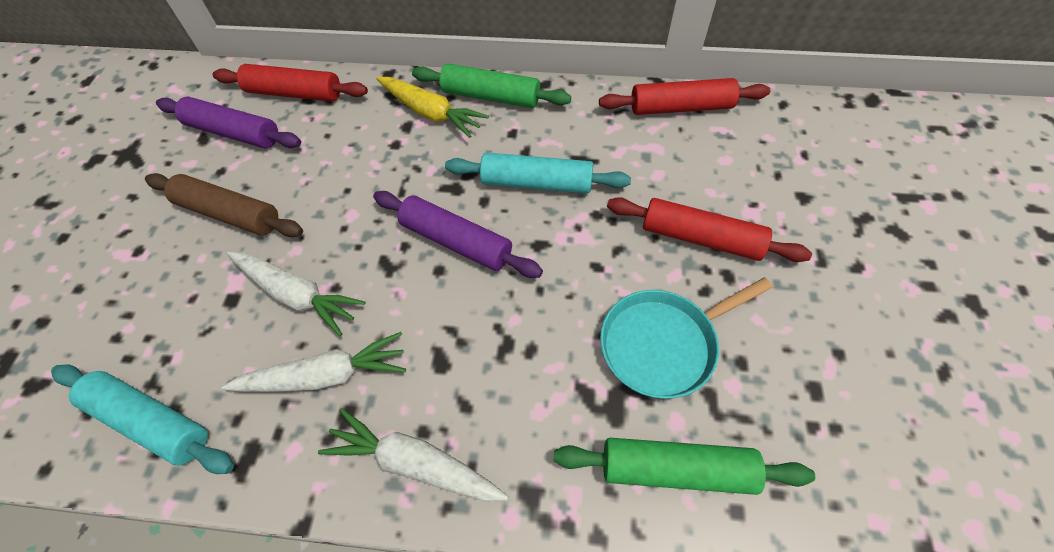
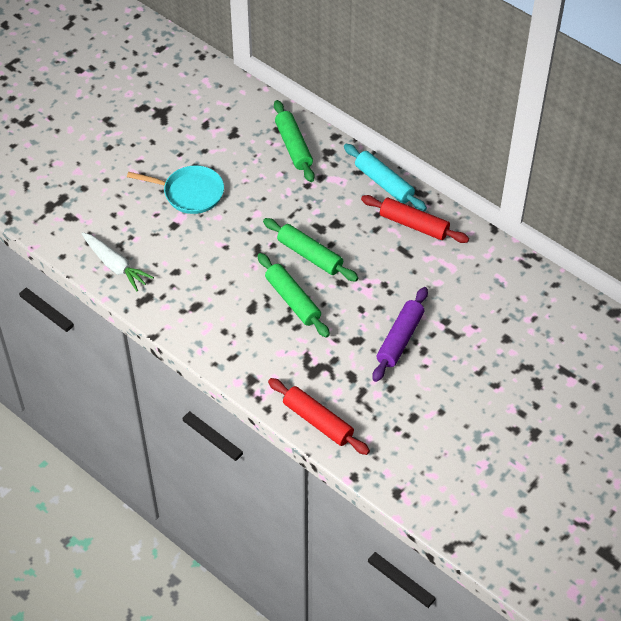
brown rolling pin: [145,173,303,237] = 1 -> none = 0
green rolling pin: [412,64,571,108] [554,438,815,495] = 2 -> [257,253,330,338] [263,218,358,282] [274,100,315,182] = 3
purple rolling pin: [156,97,301,148] [373,191,543,278] = 2 -> [372,287,428,382] = 1
red rolling pin: [213,64,368,102] [599,78,770,115] [607,197,812,262] = 3 -> [268,378,370,455] [361,195,469,243] = 2
turquoise rolling pin: [51,365,234,474] [445,153,631,193] = 2 -> [344,144,427,212] = 1
white carrot: [222,332,406,392] [227,252,365,336] [318,408,509,501] = 3 -> [82,232,154,291] = 1
yellow carrot: [376,77,489,138] = 1 -> none = 0

